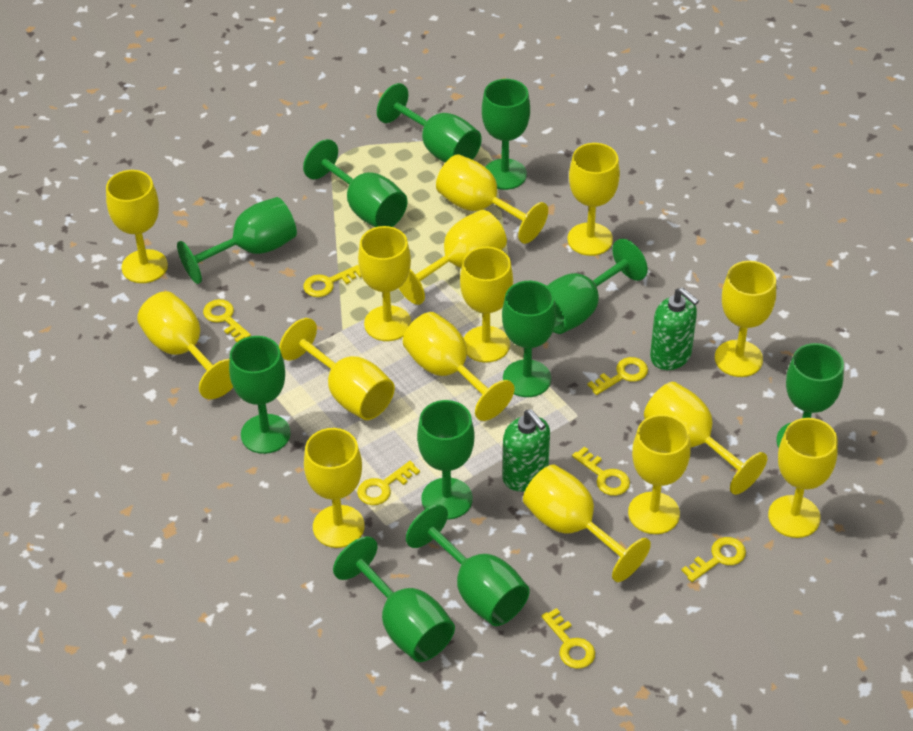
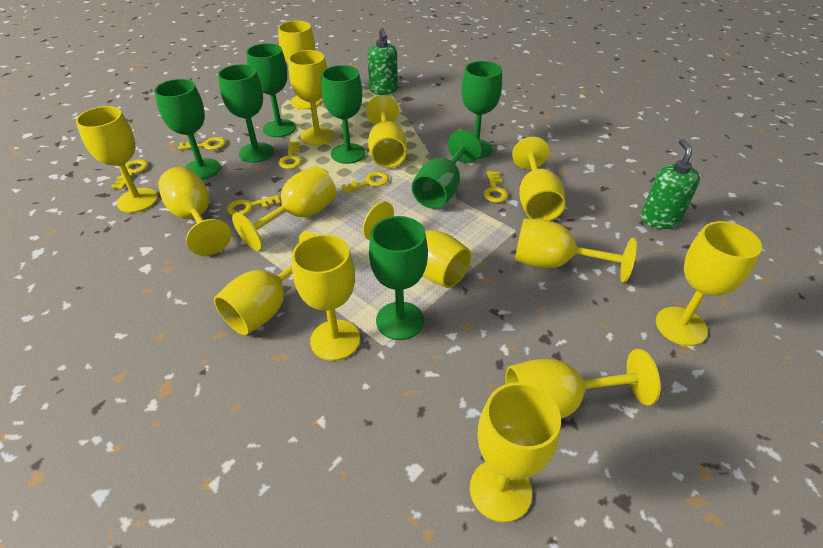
green goblet: [177,197,297,284] [229,336,291,454] [303,139,408,227] [333,536,455,662] [377,83,482,163] [406,504,530,626] [417,400,475,520] [482,79,530,190] [502,281,556,397] [547,239,648,334] [776,343,844,448] = 11 -> [154,79,221,180] [218,64,274,163] [246,43,296,137] [321,65,365,164] [369,216,428,340] [412,130,482,209] [462,61,502,159] = 7
yellow goblet: [106,170,168,283] [137,291,233,399] [279,318,395,420] [304,428,365,548] [358,226,411,341] [399,210,507,305] [403,312,515,421] [436,154,548,244] [460,247,513,362] [523,465,651,582] [567,143,620,256] [628,414,691,534] [644,382,767,495] [715,261,776,377] [768,418,838,538] = 15 -> [76,106,158,213] [158,167,231,256] [214,231,316,335] [232,166,336,251] [278,21,321,109] [288,50,334,145] [292,234,360,361] [363,201,471,288] [366,95,407,168] [470,382,561,523] [505,349,661,419] [512,137,565,221] [515,218,637,283] [656,221,762,346] = 14
yellow key: [203,299,251,342] [303,265,362,297] [357,461,420,505] [541,608,595,669] [572,447,630,496] [588,357,648,395] [681,537,746,582] = 7 -> [111,159,148,189] [178,137,226,150] [227,195,281,215] [279,142,302,169] [341,171,389,194] [483,171,508,203] = 6

